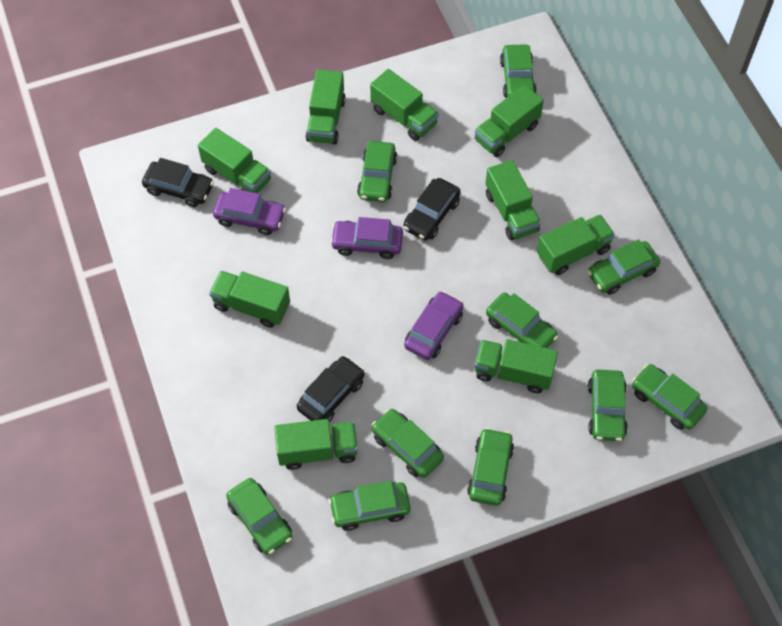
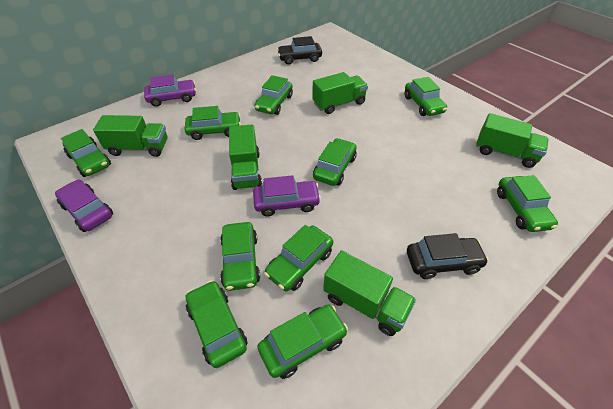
black car: [142,158,214,207] [297,356,365,422] [403,178,461,240] = 3 -> [277,36,322,65] [407,233,489,279] = 2
green truck: [198,128,271,193] [209,271,290,328] [274,419,358,470] [306,69,346,144] [370,69,439,141] [474,339,558,393] [475,85,544,157] [485,160,541,240] [537,214,615,275] = 9 -> [93,115,167,157] [229,125,262,190] [312,72,368,114] [323,250,416,336] [476,113,549,168] = 5

